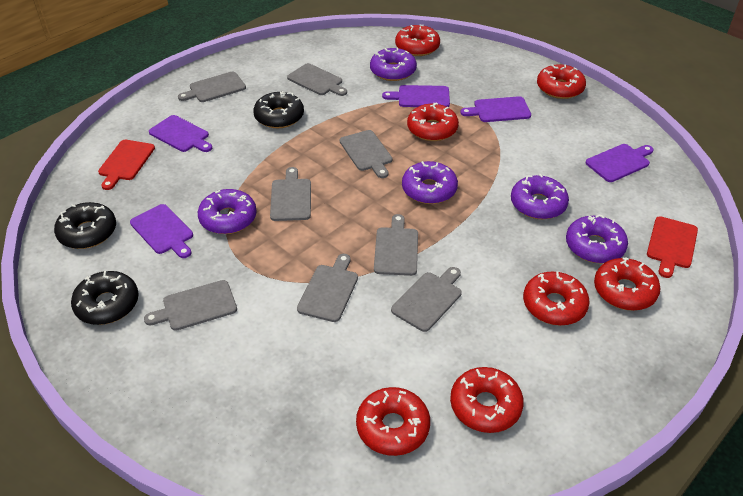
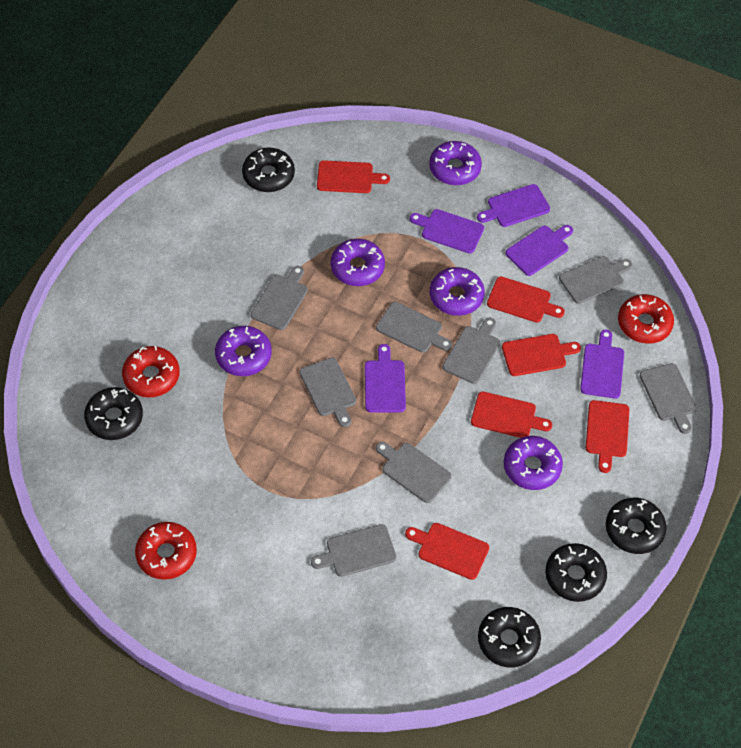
black donut: [54,202,116,249] [71,271,139,325] [253,91,304,128] = 3 -> [84,387,143,440] [242,147,295,192] [478,607,541,668] [545,543,607,602] [606,498,667,554] = 5
red cutting board: [98,140,155,190] [647,216,698,278] = 2 -> [317,160,390,193] [405,523,489,580] [471,392,552,438] [487,277,565,323] [502,334,581,376] [586,400,629,473] = 6
red donut: [356,387,430,456] [395,25,440,56] [407,103,459,141] [450,367,524,433] [523,272,590,326] [537,64,586,99] [594,257,661,311] = 7 -> [122,346,180,397] [135,522,197,580] [618,294,674,344] = 3

